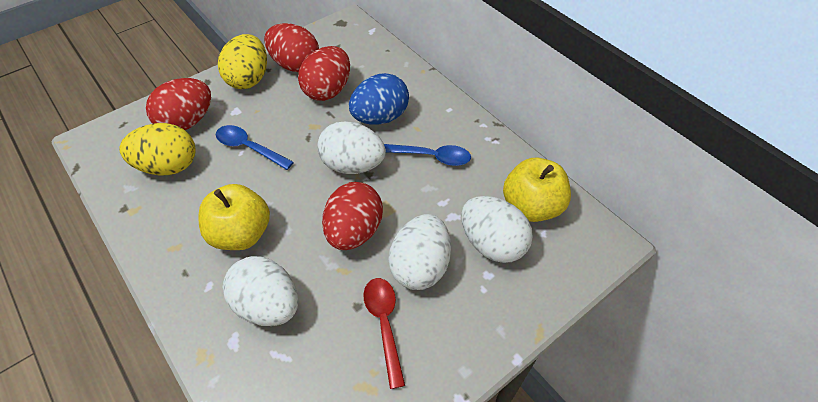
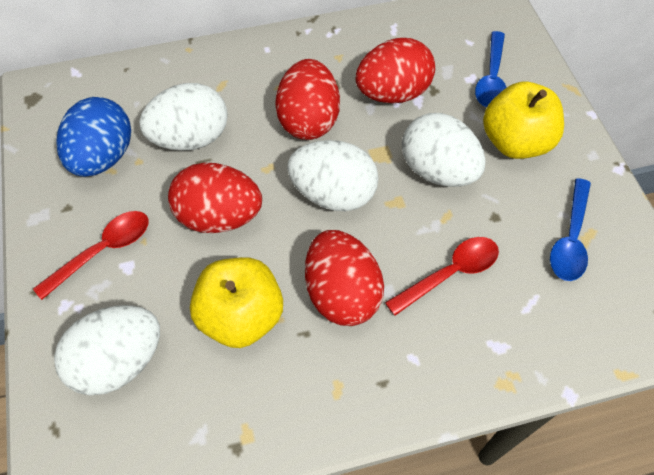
red spoon: [363,278,405,389] = 1 -> [33,211,148,300] [385,237,499,316] = 2
yellow egg: [119,123,195,175] [218,34,267,89] = 2 -> none = 0

